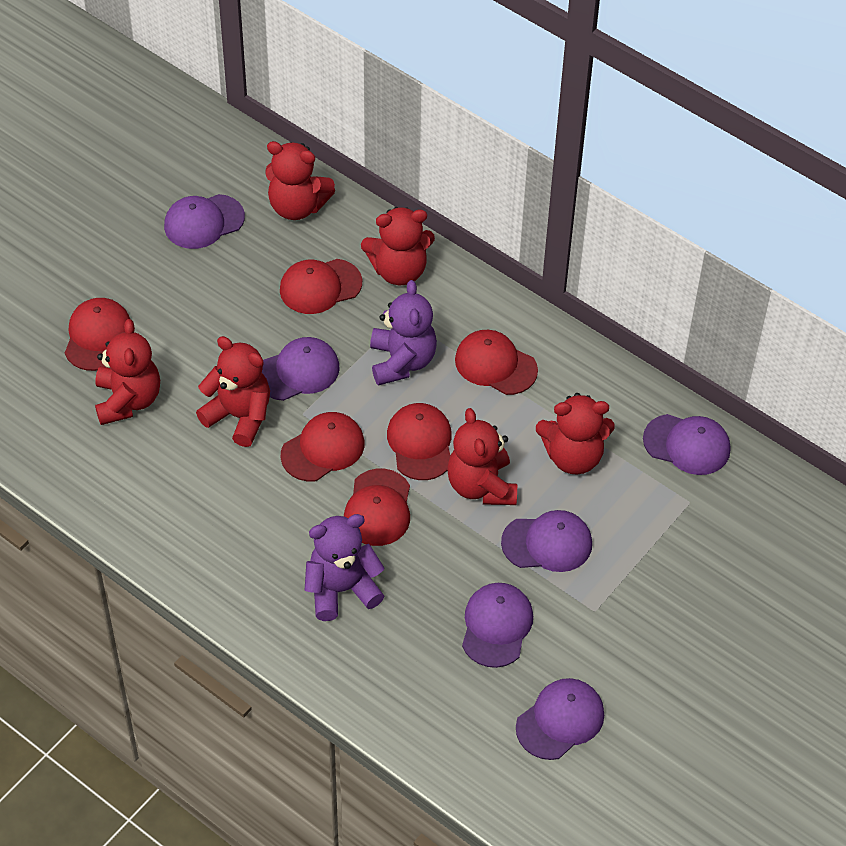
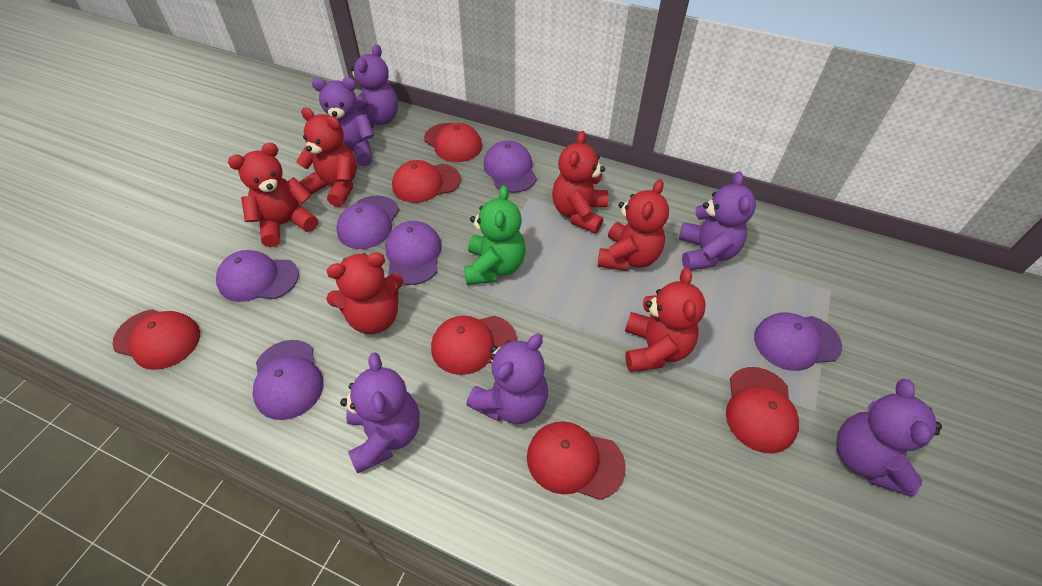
green teddy bear: none = 0 -> [464,185,526,285] = 1
purple teddy bear: [305,514,385,621] [370,280,437,386] = 2 -> [312,77,374,166] [340,352,420,473] [351,45,398,128] [466,334,548,424] [679,171,756,270] [837,379,942,496] = 6

